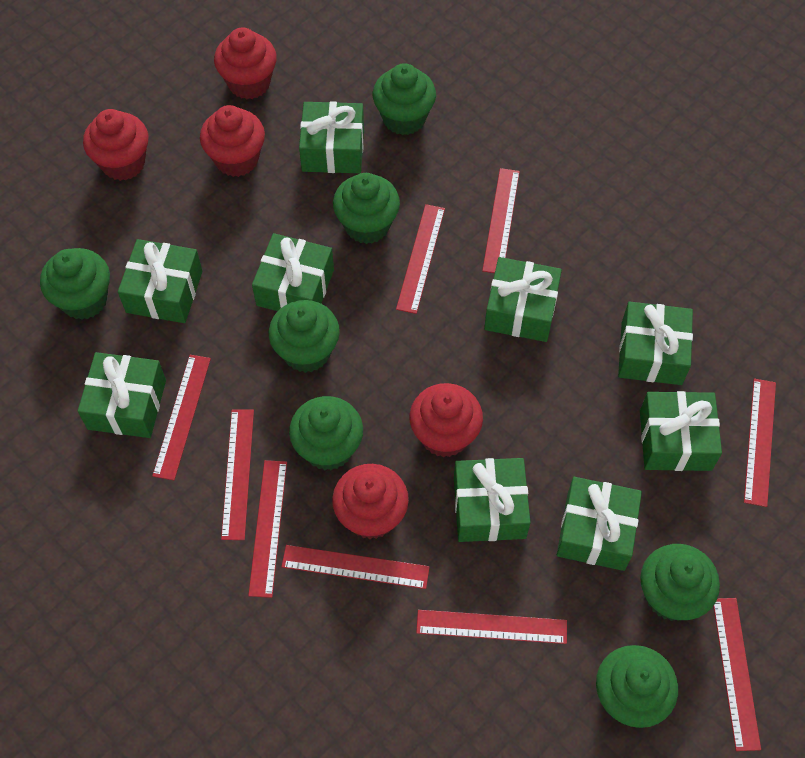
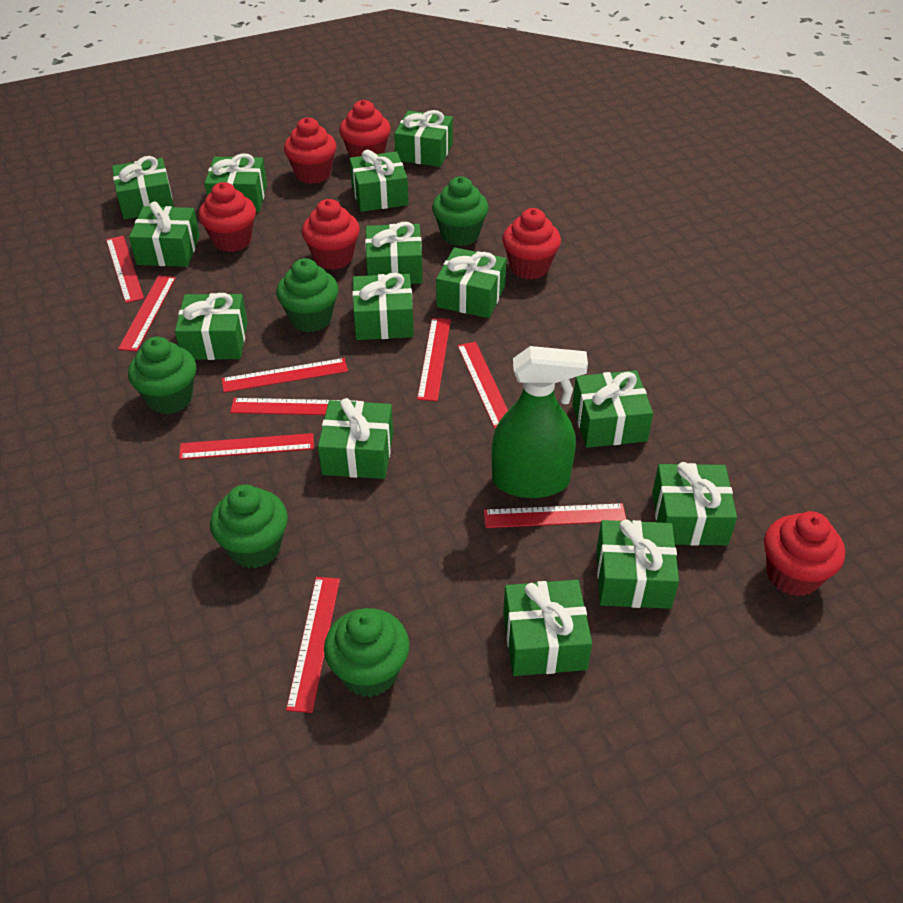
green cupcake: [40,248,110,320] [269,300,340,373] [289,396,363,470] [333,173,400,244] [373,63,436,135] [596,645,678,728] [640,544,720,621] = 7 -> [128,337,196,414] [210,485,288,569] [276,258,338,332] [324,608,410,697] [432,177,489,246] = 5
green gift: [78,352,166,438] [118,239,203,323] [252,233,334,311] [299,101,364,173] [454,458,531,542] [484,257,562,342] [557,477,642,571] [618,301,693,385] [640,391,722,471] = 9 -> [112,156,174,219] [129,201,200,267] [175,293,248,360] [205,153,267,212] [318,398,393,479] [349,150,408,212] [352,273,414,340] [365,222,423,284] [394,110,453,167] [436,247,506,318] [503,580,592,676] [572,370,653,448] [597,520,679,609] [652,462,737,546] = 14
green spray bottle: none = 0 -> [492,346,588,498] = 1
red cupcake: [83,109,149,181] [200,105,265,177] [214,28,277,99] [332,464,409,539] [409,383,483,457] = 5 -> [198,182,256,252] [284,117,336,184] [302,199,360,270] [339,100,391,158] [502,208,561,279] [764,511,845,596] = 6

